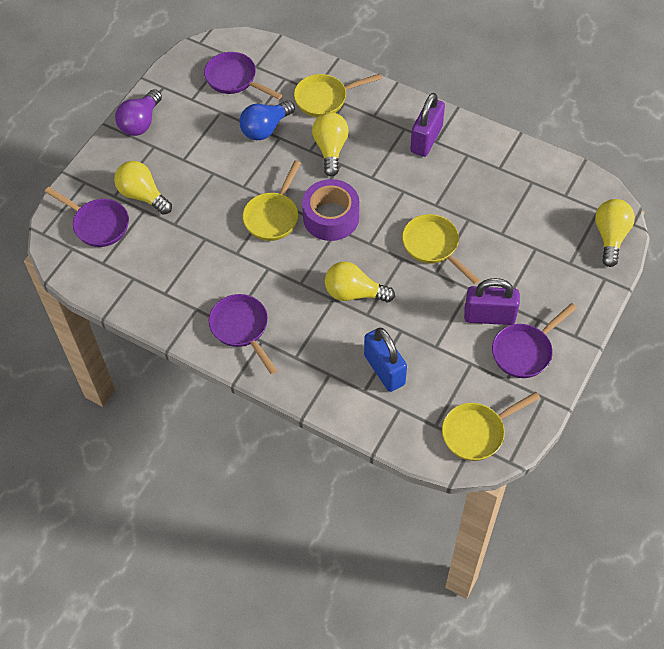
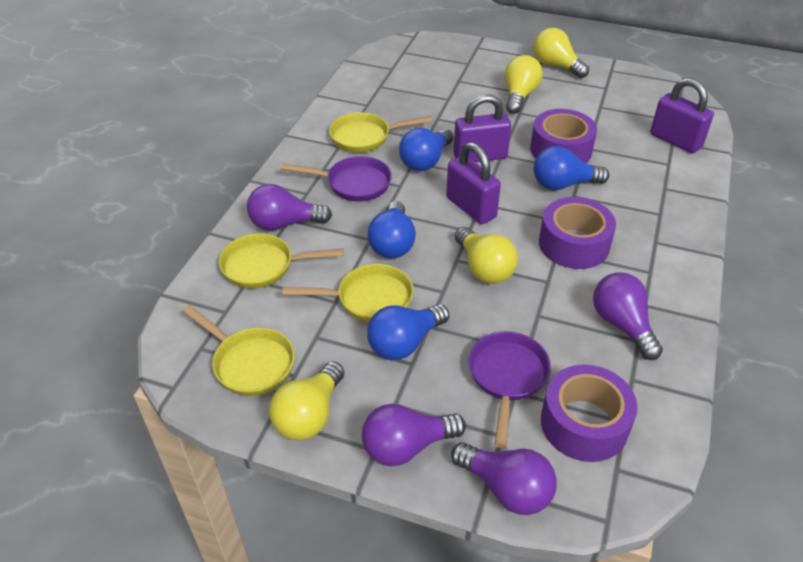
blue light bulb: [240,100,295,140] = 1 -> [367,201,416,258] [367,304,449,360] [399,128,453,171] [534,146,609,190] = 4
blue padlock: [364,328,407,392] = 1 -> none = 0
purple light bulb: [115,89,162,136] = 1 -> [247,184,332,231] [362,404,466,466] [451,442,557,515] [593,272,663,360] = 4
purple padlock: [410,93,445,157] [464,278,520,325] = 2 -> [446,142,501,224] [453,94,511,162] [650,78,714,153] = 3
purple pan: [45,187,129,247] [204,52,282,100] [209,294,278,375] [492,303,577,378] = 4 -> [281,156,392,201] [468,331,551,448] = 2
purple tape: [302,179,359,241] = 1 -> [530,109,597,163] [539,197,616,269] [541,364,638,462] = 3

